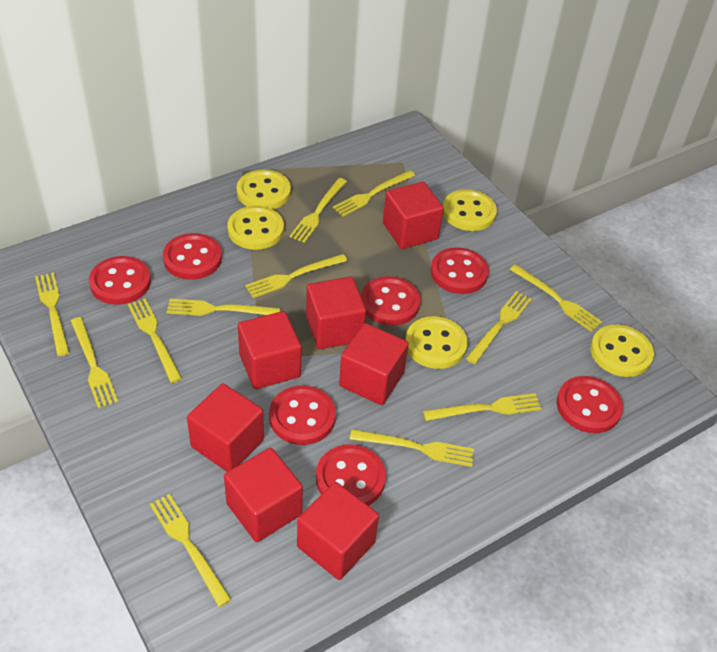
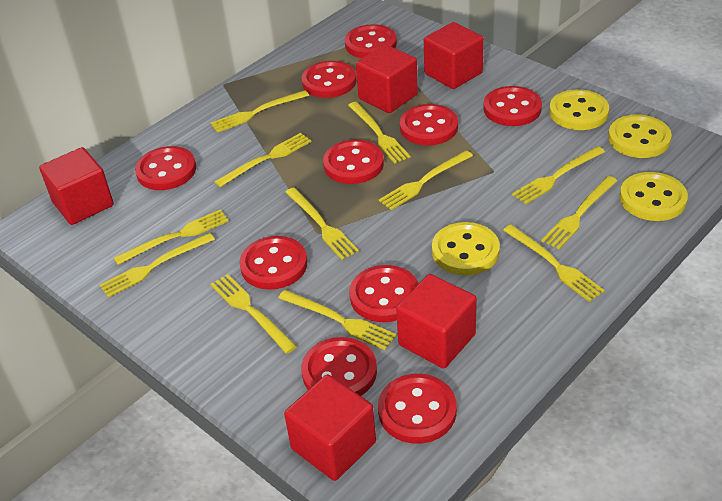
red button: [89,256,151,305] [163,233,222,280] [269,385,336,445] [316,444,386,506] [361,276,420,326] [431,247,489,294] [556,376,623,433] = 7 -> [135,146,196,190] [239,236,307,290] [301,337,377,396] [302,61,356,98] [323,140,384,184] [345,24,397,58] [349,265,419,322] [378,374,457,444] [400,104,458,145] [483,86,542,126] = 10
red cube: [187,384,264,472] [224,448,303,542] [238,311,301,389] [297,482,379,580] [306,277,366,349] [339,323,409,405] [383,182,444,249] = 7 -> [39,147,114,225] [284,374,376,481] [356,44,418,113] [396,274,477,369] [424,22,484,89] = 5
yellow button: [227,206,284,250] [237,170,291,209] [405,316,468,369] [443,189,497,231] [590,325,654,377] = 5 -> [432,222,500,275] [549,89,609,130] [608,115,672,158] [620,172,688,221] = 4

